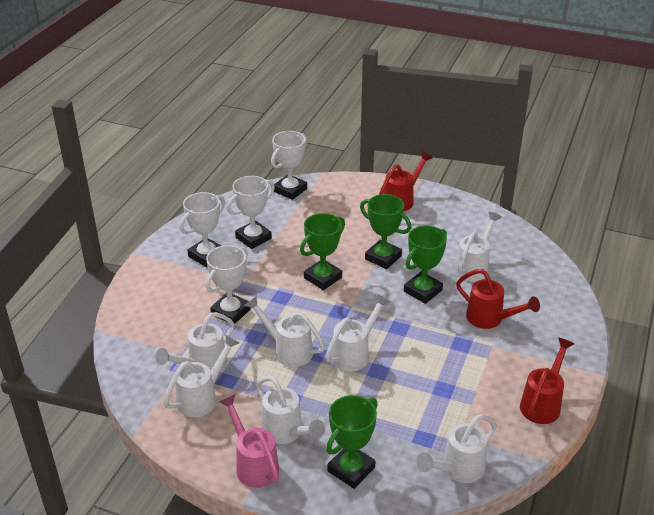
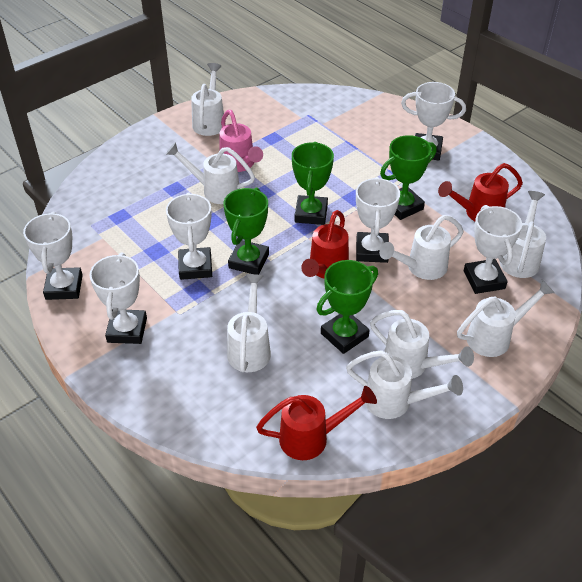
white trophy: [179,192,225,267] [206,245,251,324] [227,176,275,249] [271,131,307,200] = 4 -> [23,212,83,300] [89,253,147,344] [166,192,212,280] [356,177,400,263] [401,82,466,161] [464,205,522,294] = 6
white watering can: [155,312,235,372] [163,335,239,417] [245,296,325,367] [256,376,325,444] [325,294,390,372] [416,414,497,483] [454,211,501,282] = 7 -> [166,142,255,204] [191,63,226,136] [227,274,271,372] [346,350,463,419] [370,310,474,379] [379,215,463,280] [457,280,555,357] [500,191,546,278] = 8

